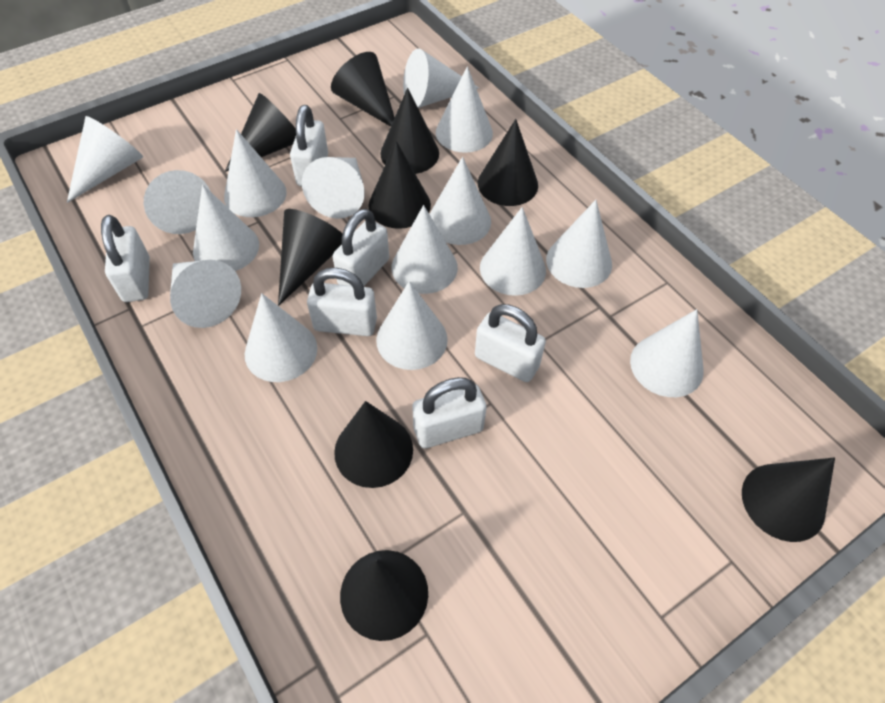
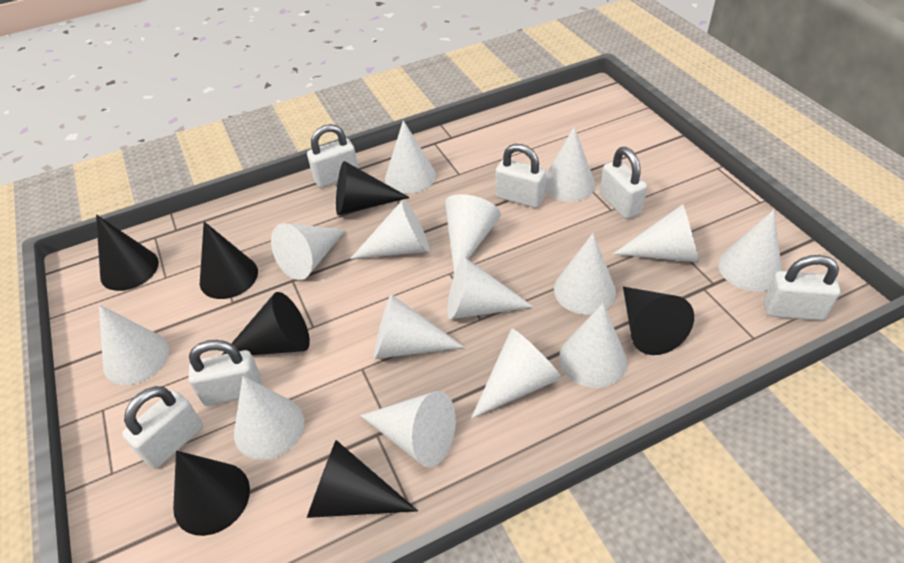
black cone: [225,93,296,172] [278,209,343,306] [331,52,395,127] [334,401,413,488] [340,550,428,641] [368,141,431,229] [380,87,439,174] [478,119,538,206] [742,457,835,542] = 9 -> [96,214,159,291] [173,451,250,536] [200,222,258,299] [222,292,310,355] [307,440,418,518] [336,161,410,216] [623,287,694,355] = 7

